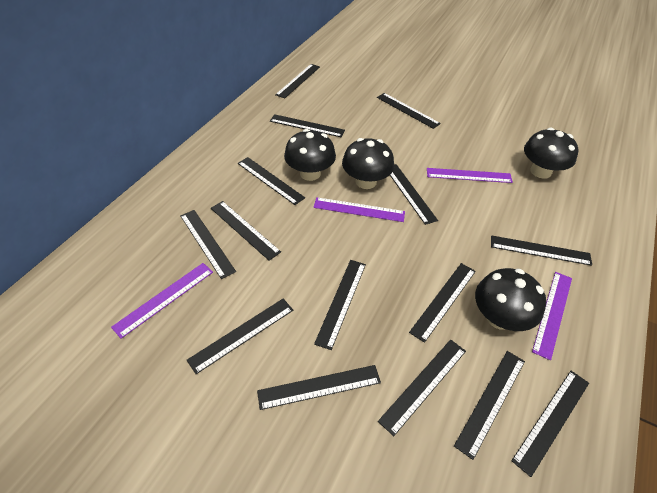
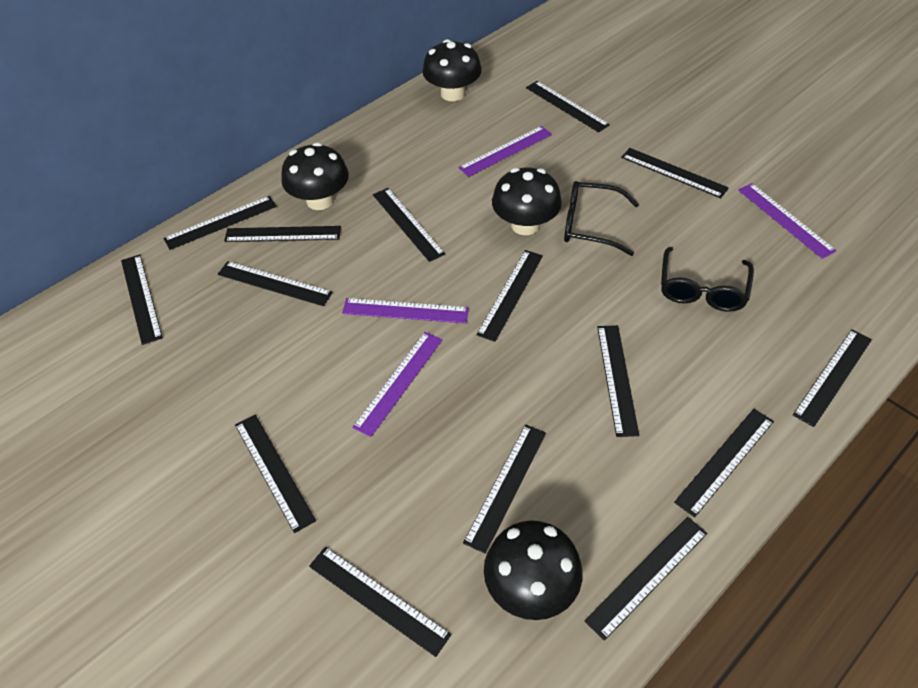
black glasses: none = 0 -> [564,181,639,256] [661,247,754,312] = 2

